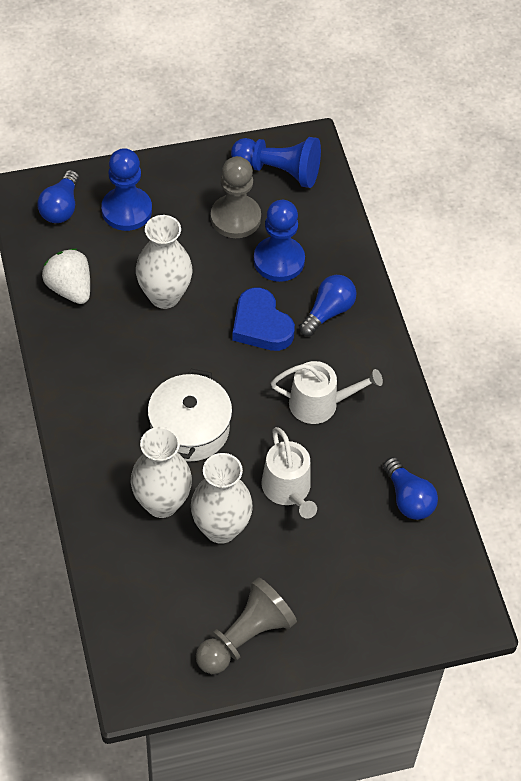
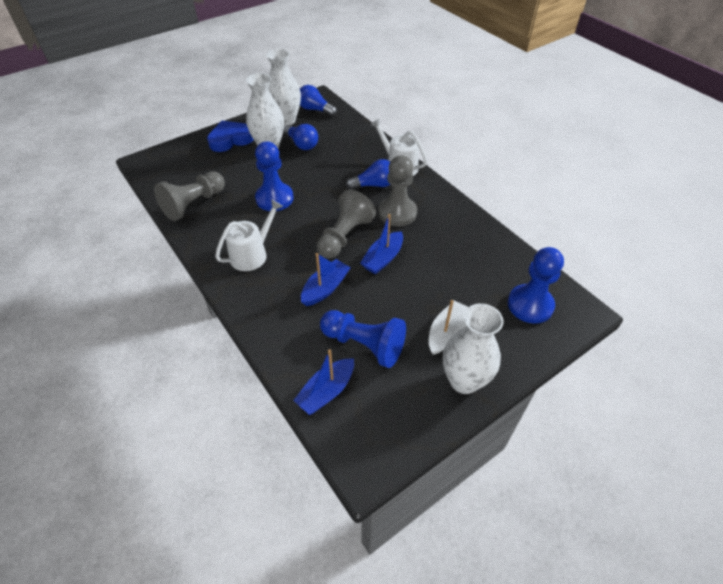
blue boat: none = 0 -> [293,350,354,415] [301,253,351,306] [360,214,403,274] = 3
grey pawn: [196,577,297,674] [211,156,261,238] = 2 -> [154,171,225,221] [316,190,376,259] [378,155,417,226] = 3
white boat: none = 0 -> [429,300,468,355] = 1
white pot: [147,369,232,461] = 1 -> none = 0
white strawberry: [42,248,90,304] = 1 -> none = 0

